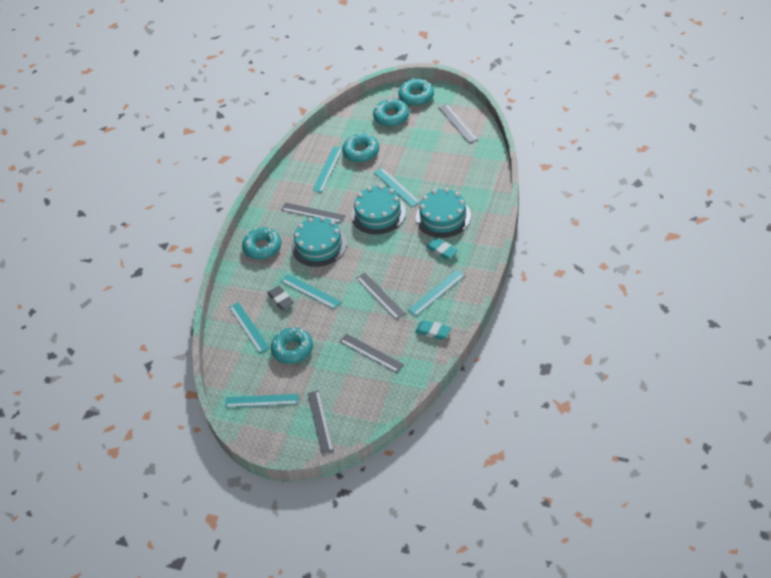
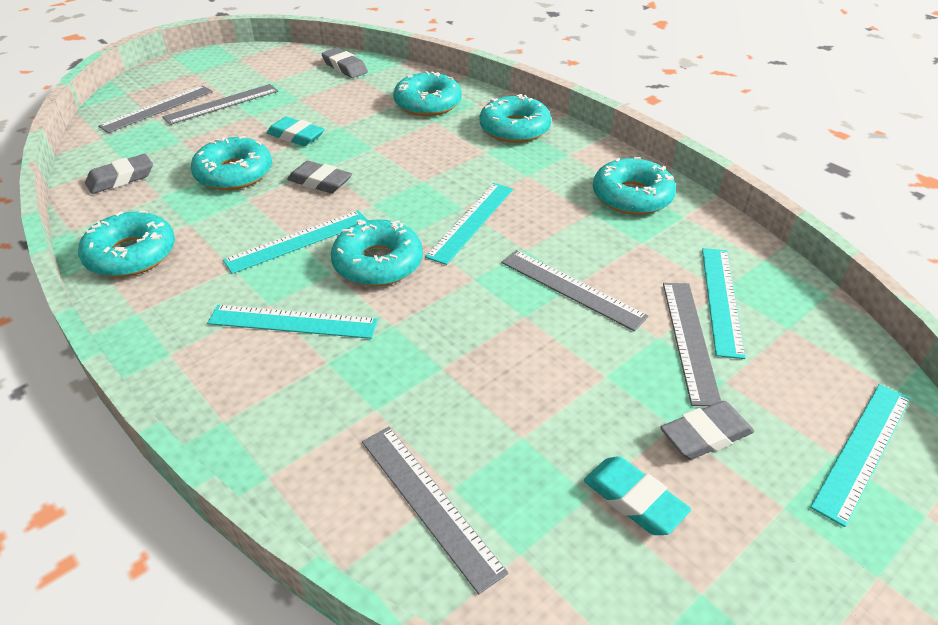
grey eraser: [267,286,294,310] = 1 -> [85,154,153,194] [287,161,352,193] [322,48,368,78] [660,401,754,459] = 4
turquoise cake: [292,216,347,267] [351,185,406,234] [416,188,471,238] = 3 -> none = 0
turquoise donut: [242,228,281,260] [271,327,313,364] [342,133,379,163] [373,98,409,127] [398,78,434,106] = 5 -> [78,211,175,277] [191,136,272,190] [331,219,423,286] [393,71,462,116] [479,94,552,143] [593,157,676,215] = 6
turquoise ruler: [225,394,299,408] [229,302,270,353] [281,274,341,309] [312,147,342,192] [374,167,420,207] [408,270,465,316] = 6 -> [207,305,378,339] [223,210,368,274] [425,183,513,265] [702,248,746,359] [810,384,910,527] = 5

